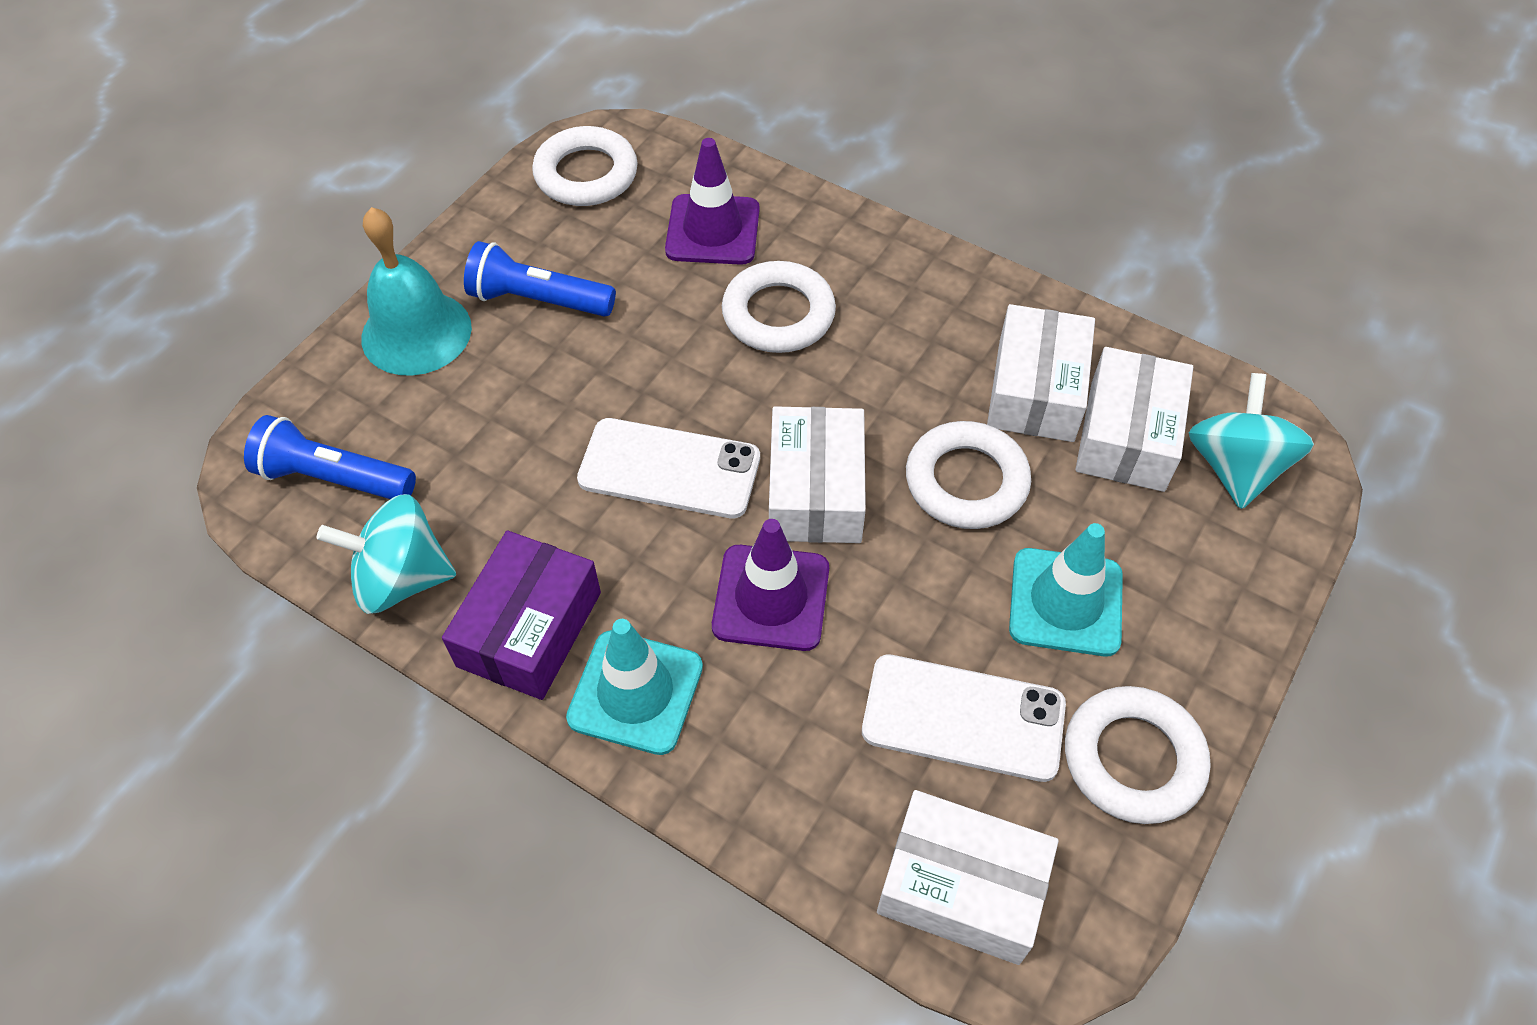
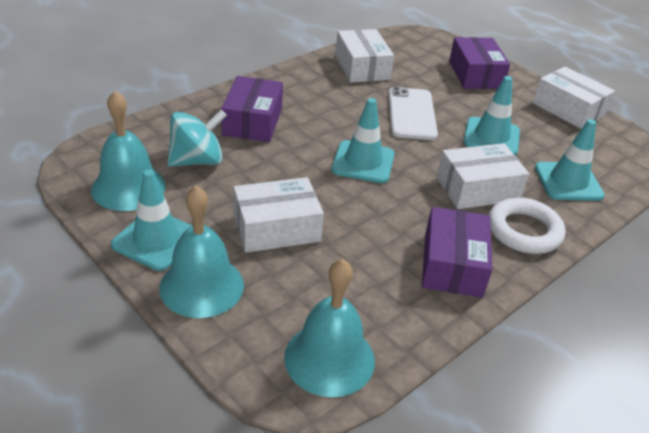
blue flashlight: [244,415,416,499] [464,241,616,317] = 2 -> none = 0
purple box: [442,531,601,700] = 1 -> [221,76,283,142] [422,207,492,298] [449,37,510,89] = 3
purple traffic cone: [665,138,760,265] [712,519,829,651] = 2 -> none = 0
turquoise bell: [361,207,472,376] = 1 -> [91,91,166,211] [159,185,244,318] [284,258,375,397] = 3
turquoise spinning top: [317,494,456,614] [1189,373,1314,509] = 2 -> [167,110,227,167] = 1
turquoise traffic cone: [566,619,703,755] [1009,523,1123,656] = 2 -> [111,169,192,271] [331,98,395,183] [463,76,520,155] [535,119,605,201] = 4
white phone: [577,418,760,518] [862,655,1066,782] = 2 -> [389,87,438,140] = 1
white ring: [532,126,638,206] [722,261,836,353] [906,421,1031,529] [1065,686,1211,824] = 4 -> [488,197,566,254] = 1

